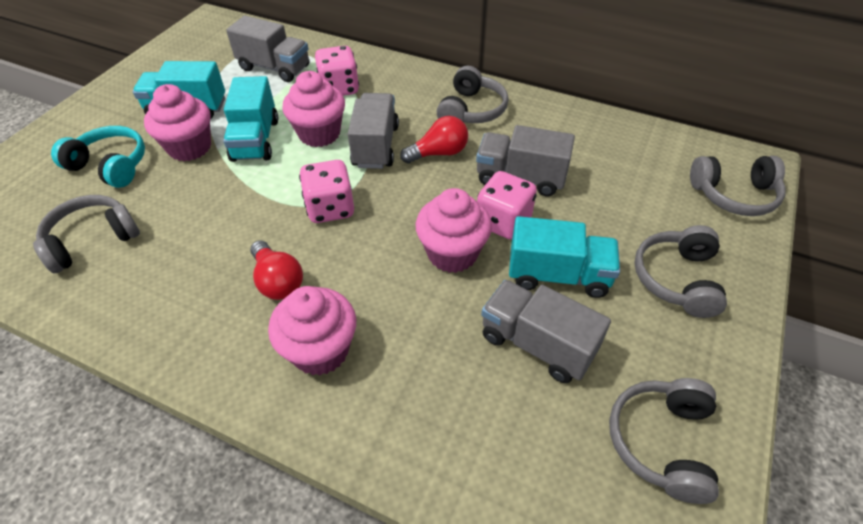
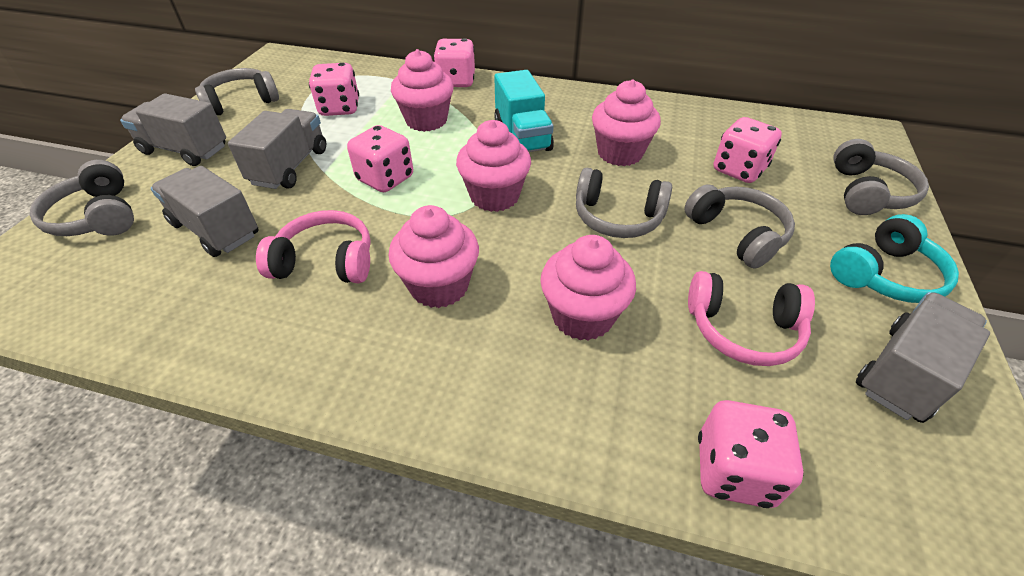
pink cupcake: [144,84,211,161] [268,286,356,376] [282,71,345,147] [416,188,492,273] = 4 -> [389,205,479,308] [391,49,454,132] [456,120,531,212] [540,235,636,341] [592,80,661,166] = 5
pink dice: [299,160,354,223] [315,46,359,96] [477,171,537,240] = 3 -> [309,63,359,116] [347,125,413,192] [433,38,475,87] [698,400,804,508] [714,117,782,183] = 5
pink headphones: none = 0 -> [256,210,371,283] [688,271,815,366] = 2
red light bulb: [250,240,303,300] [400,116,468,163] = 2 -> none = 0
turquoise truck: [133,61,225,118] [223,76,278,162] [509,216,620,298] = 3 -> [494,70,554,152] = 1

